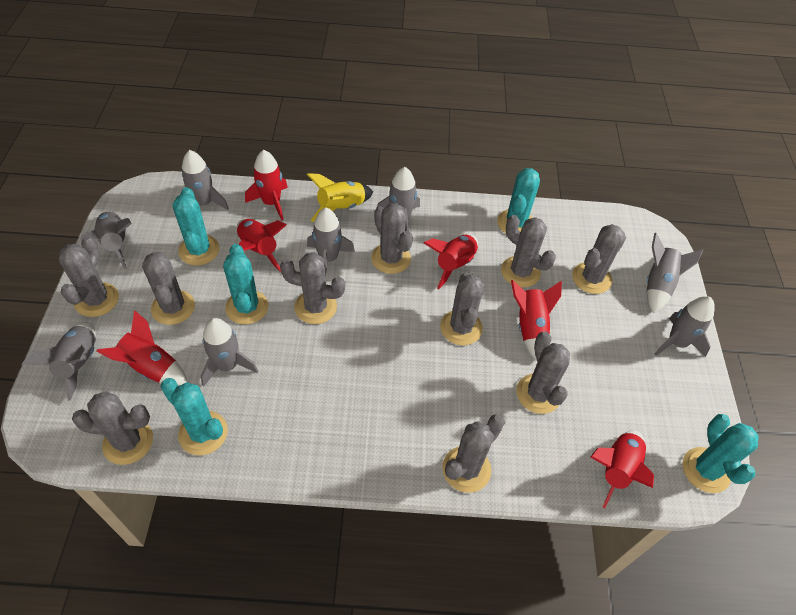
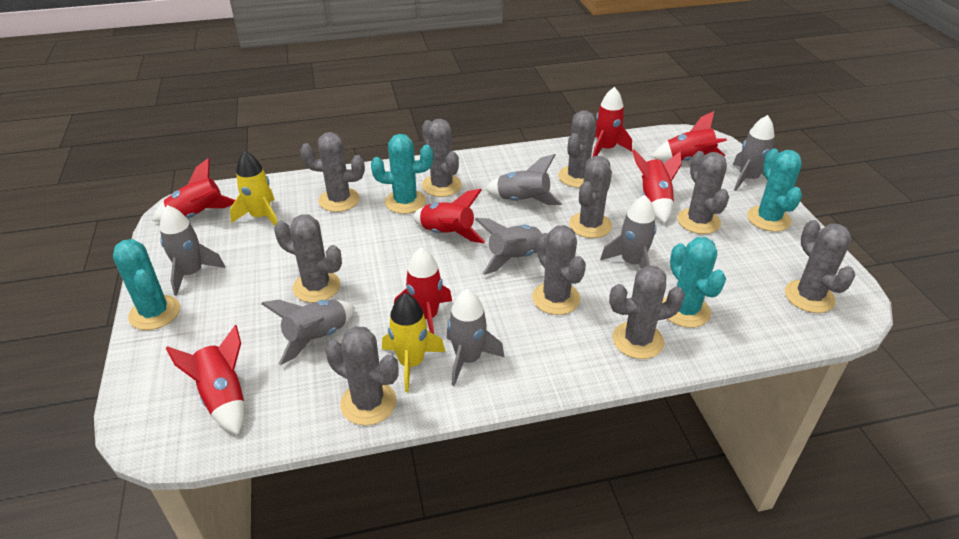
grey rocket: [22,323,96,401] [79,211,132,269] [182,150,229,210] [201,318,258,387] [307,208,355,275] [377,167,420,231] [647,233,703,313] [655,296,715,357] = 8 -> [160,205,225,296] [261,300,355,365] [446,289,505,386] [475,218,546,275] [485,154,562,205] [600,195,656,268] [733,115,774,191] = 7
red rocket: [96,310,187,386] [237,219,287,271] [245,150,288,220] [424,235,478,289] [511,280,562,361] [590,430,654,508] = 6 -> [153,158,235,222] [166,325,245,435] [394,247,452,334] [413,189,485,243] [593,87,632,157] [632,149,682,223] [651,111,727,161] = 7
turquoise cactus: [160,378,228,455] [173,187,220,265] [223,244,268,324] [497,168,540,233] [682,414,759,493] = 5 -> [113,239,180,330] [371,134,433,214] [662,237,726,328] [747,149,802,232] = 4
yellow rocket: [307,173,373,222] = 1 -> [230,151,278,226] [382,293,445,392] = 2

